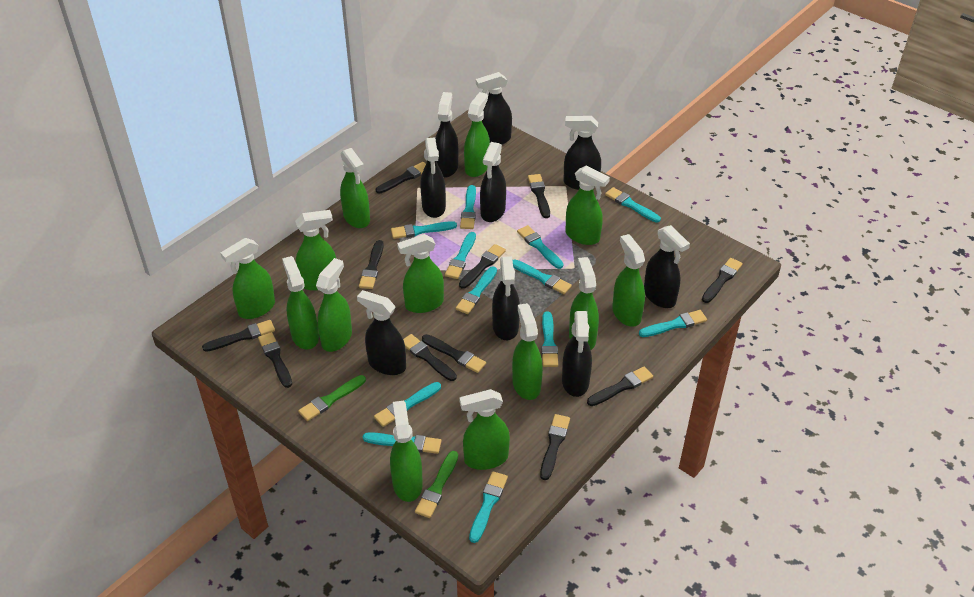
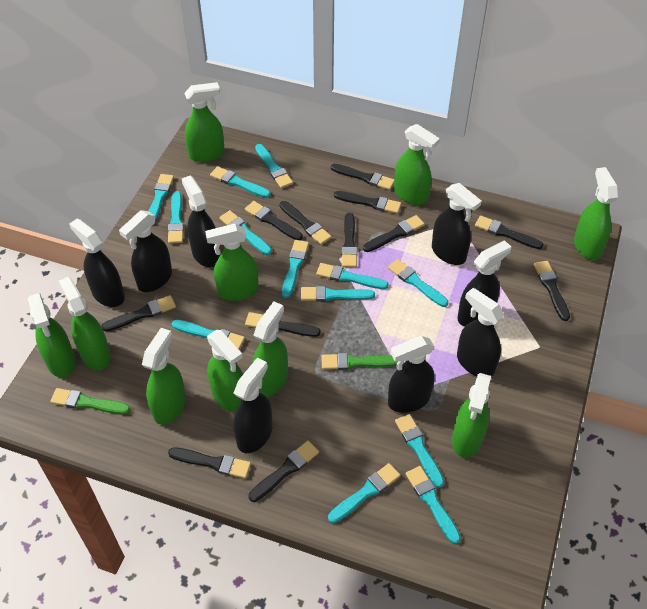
black brush: [202,320,275,352] [258,332,292,388] [359,240,384,289] [376,162,426,194] [403,334,457,381] [422,334,486,373] [459,244,506,289] [528,174,550,218] [540,414,570,480] [587,366,653,406] [702,258,743,303] = 11 -> [101,295,176,331] [168,448,251,479] [245,201,303,240] [245,312,321,337] [248,441,319,502] [280,201,332,245] [331,164,394,190] [334,191,401,214] [341,213,357,268] [363,215,425,252] [475,216,544,249] [534,261,570,321] = 12
black spray bottle: [357,290,406,375] [420,137,446,218] [435,92,458,177] [476,72,512,145] [480,142,506,222] [492,256,520,340] [562,311,592,397] [564,116,601,190] [644,225,690,308] = 9 -> [69,218,125,307] [119,210,172,292] [182,175,220,267] [233,358,272,453] [388,336,435,413] [432,183,482,265] [457,288,504,377] [458,240,511,327] = 8
green spray bottle: [221,238,275,319] [282,256,319,350] [295,210,336,291] [316,258,352,352] [340,148,370,228] [390,401,423,502] [397,234,444,313] [459,389,510,470] [464,92,490,177] [512,303,543,400] [565,165,610,245] [569,257,599,350] [612,234,645,327] = 13 -> [28,293,75,377] [59,277,111,370] [142,328,186,425] [184,82,225,162] [205,224,259,301] [207,330,243,412] [253,302,288,397] [394,124,440,205] [452,373,491,458] [574,167,619,260] = 10
turquoise brush: [363,432,441,454] [374,382,441,427] [391,221,457,239] [445,232,476,279] [456,266,497,314] [460,185,476,229] [469,471,508,543] [512,259,572,294] [517,225,564,269] [541,311,558,367] [605,187,661,223] [639,310,707,337] = 12 -> [149,174,174,225] [168,191,184,244] [172,320,245,349] [210,166,271,198] [219,210,272,255] [255,144,293,188] [282,240,309,298] [301,286,375,302] [316,263,389,289] [328,463,400,523] [388,259,448,307] [395,414,444,488] [406,466,461,544] = 13

